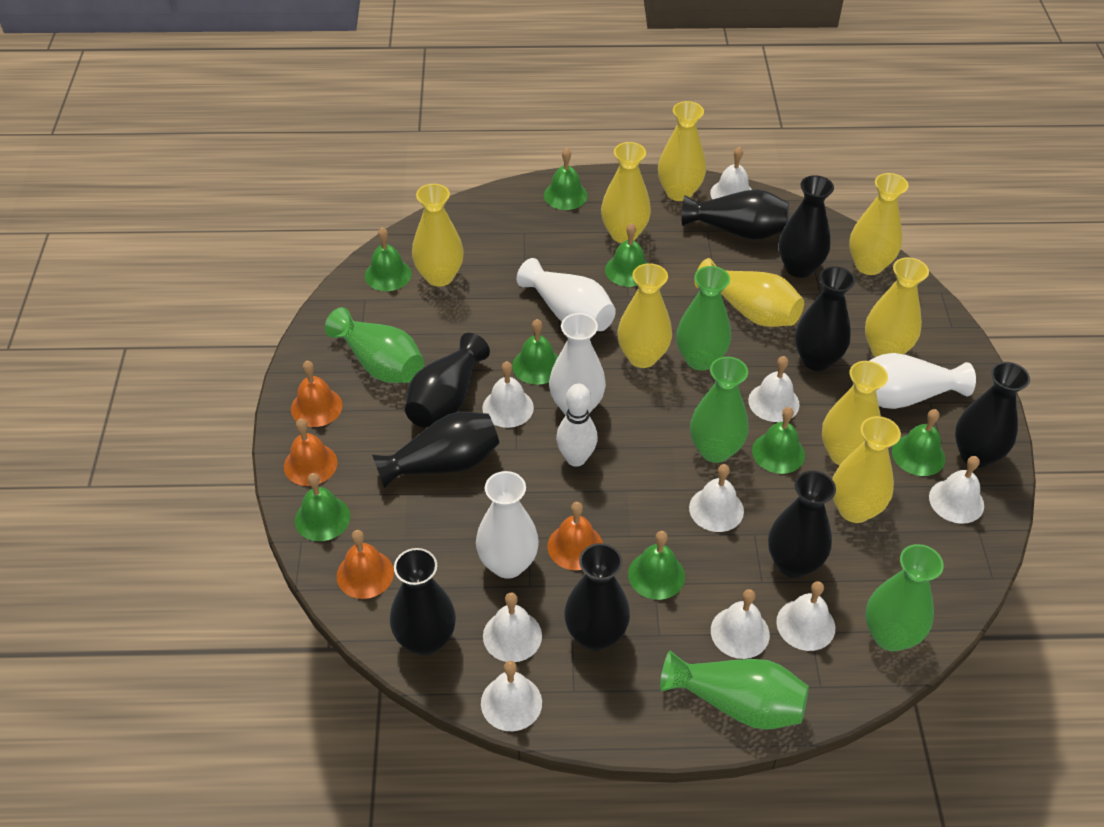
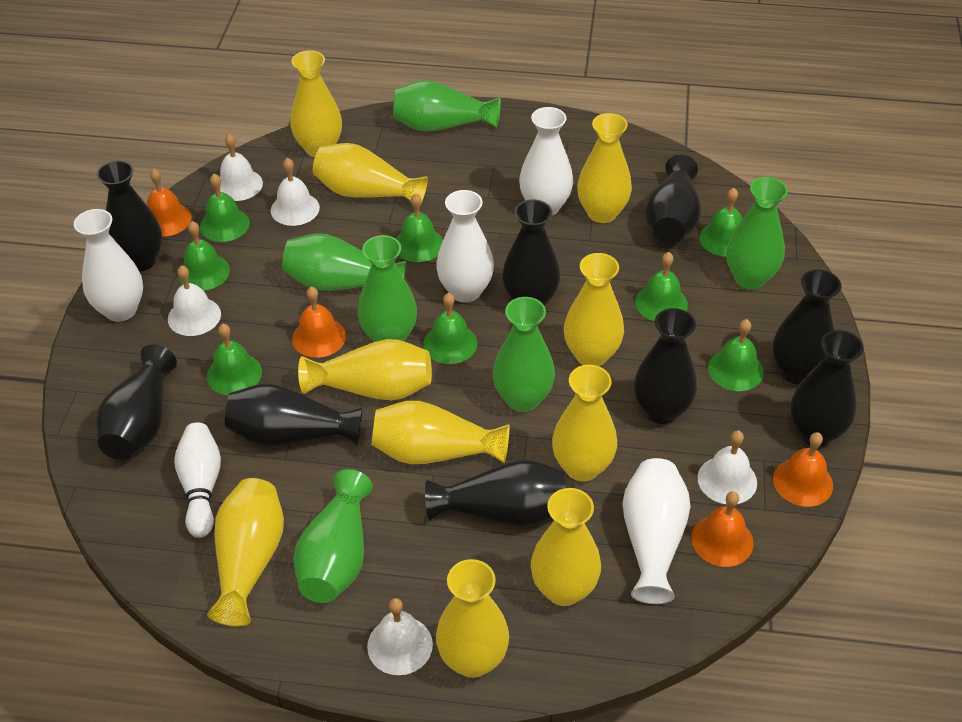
green vase: [325,307,424,383] [660,650,809,730] [676,266,731,371] [690,357,749,463] [865,544,944,651] = 5 -> [282,233,406,291] [293,469,373,603] [357,235,417,342] [393,80,501,132] [493,297,555,412] [726,177,788,289] = 6
white bell: [481,661,542,731] [482,361,534,428] [483,592,542,662] [689,464,744,532] [710,147,752,199] [711,589,770,659] [748,356,800,422] [776,581,835,651] [929,456,984,524] = 9 -> [168,265,221,336] [220,134,263,201] [271,158,320,226] [367,598,433,675] [697,430,757,505] = 5
yellow vase: [412,184,464,287] [601,142,651,243] [617,263,672,368] [658,101,706,201] [694,258,804,327] [822,361,888,465] [832,416,901,523] [849,173,908,275] [865,257,929,357] = 9 -> [207,478,284,626] [290,50,342,157] [298,339,432,400] [313,143,428,203] [371,401,509,464] [436,559,509,678] [531,488,601,606] [552,365,617,481] [564,253,624,366] [577,113,632,223] = 10

